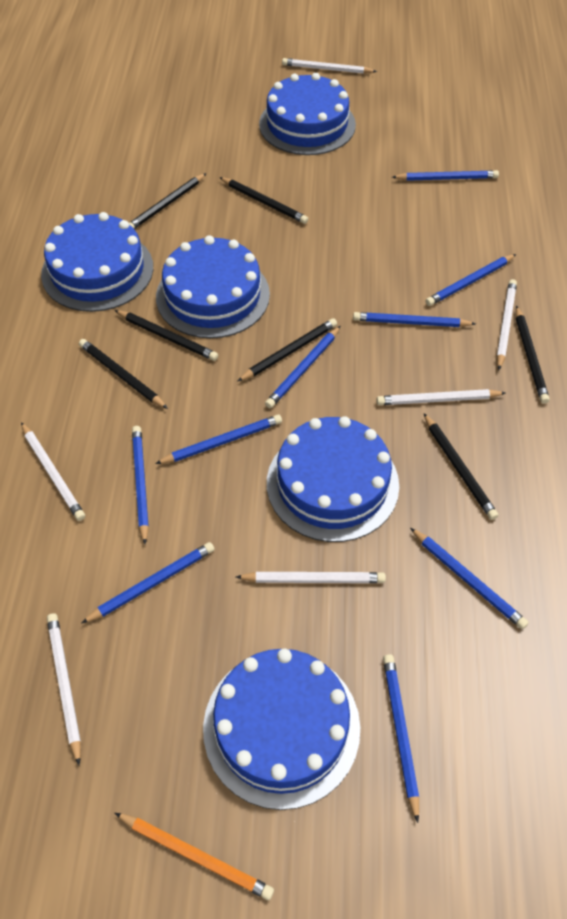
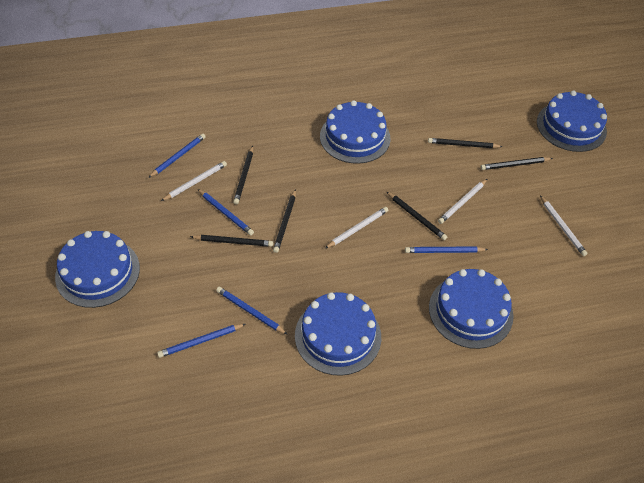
black pencil: [79,339,168,409] [115,310,218,361] [129,173,206,229] [219,177,308,224] [237,318,337,382] [424,413,498,520] [516,306,550,404] = 7 -> [190,235,273,247] [233,146,253,204] [273,189,296,253] [387,192,447,240] [428,138,503,148] [480,157,553,170] = 6
blue pencil: [82,542,215,623] [132,426,149,544] [155,415,282,464] [265,326,340,408] [353,312,476,327] [383,654,419,823] [392,170,499,181] [410,528,529,629] [425,254,516,306] = 9 -> [148,134,206,178] [157,324,245,358] [198,189,254,235] [216,287,288,335] [405,246,488,253] = 5
orange pencil: [115,813,274,900] = 1 -> none = 0
white pencil: [21,422,85,521] [47,613,81,765] [236,572,386,583] [282,58,377,74] [376,389,506,405] [497,279,517,370] = 6 -> [161,161,227,201] [325,207,388,248] [438,179,487,224] [540,196,588,256] = 4

